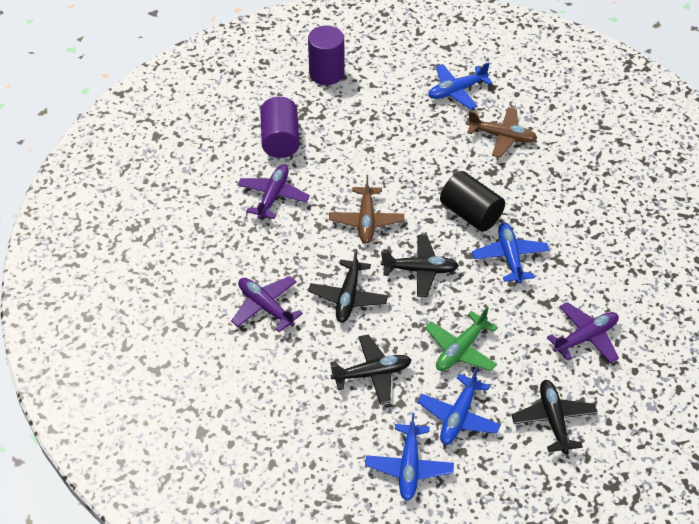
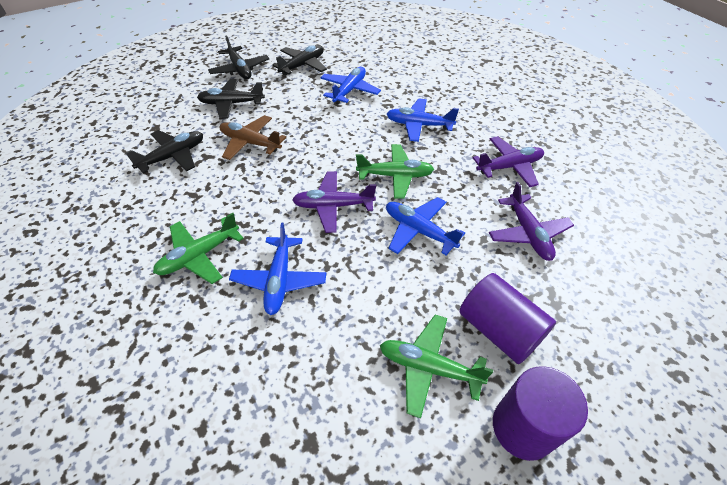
black cylinder: [440,171,505,232] = 1 -> none = 0
brown plane: [329,175,404,244] [467,107,537,158] = 2 -> [220,115,286,160] = 1
green plane: [425,307,498,371] = 1 -> [153,213,244,284] [356,144,434,199] [380,315,493,418] = 3

